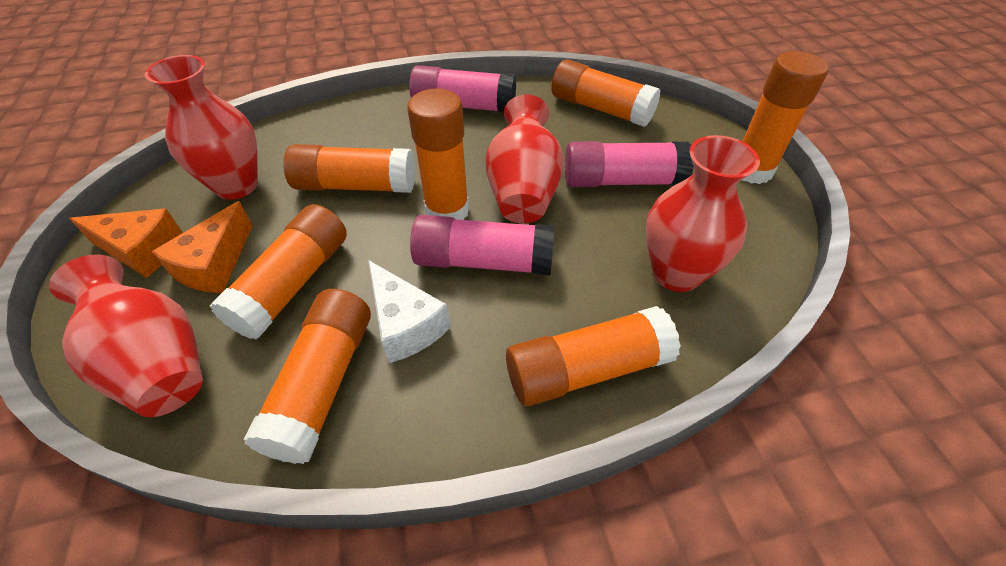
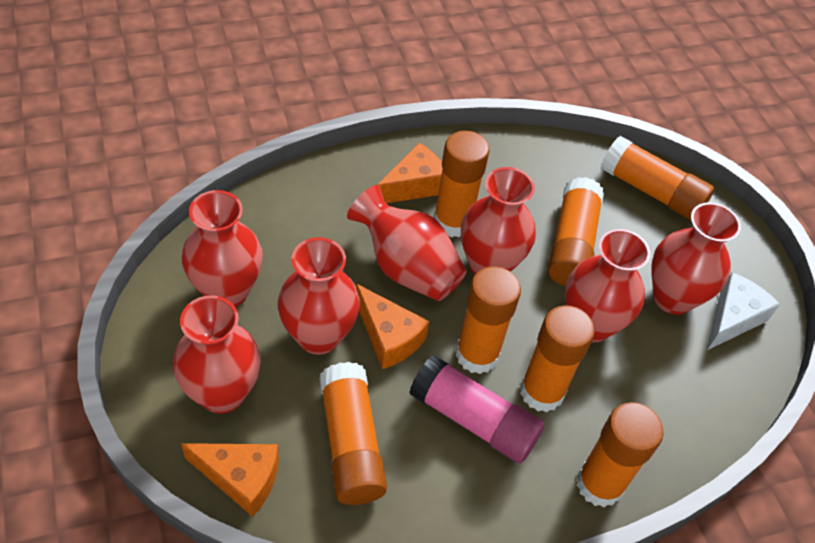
orange cheese: [69,209,183,278] [152,201,253,293] = 2 -> [181,443,279,517] [356,284,429,369] [378,143,443,203] = 3
pink glue stick: [409,65,516,113] [410,215,555,275] [565,141,694,187] = 3 -> [409,355,545,463] = 1
red vase: [49,255,203,417] [144,55,258,200] [485,95,564,223] [646,135,760,292] = 4 -> [173,295,261,414] [182,190,263,307] [278,237,360,355] [347,185,467,301] [461,167,536,275] [565,229,650,343] [651,202,741,315] = 7

